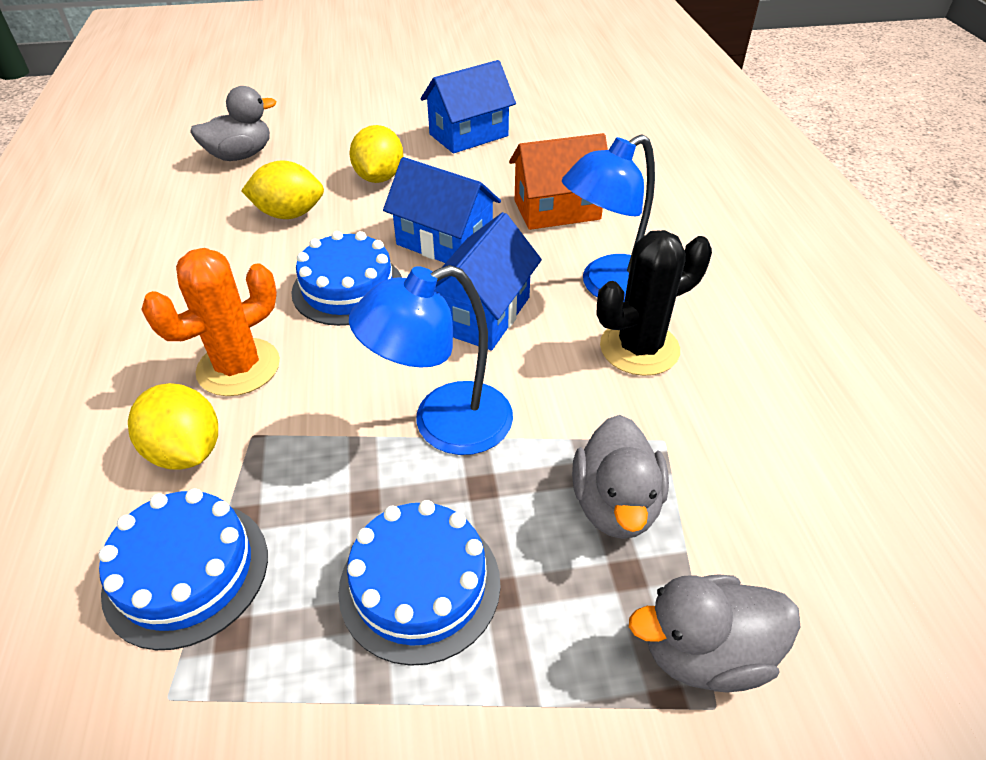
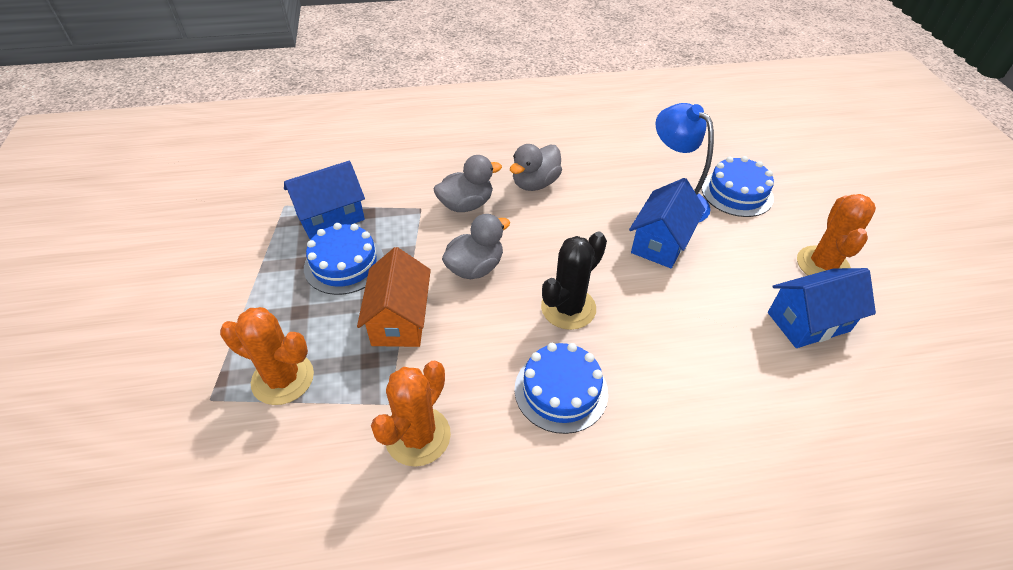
blue lamp: [349,265,513,455] [562,135,655,301] = 2 -> [655,103,714,222] = 1
orange cactus: [141,248,280,396] = 1 -> [220,307,314,405] [371,361,451,467] [797,194,876,275] = 3
yellow lemon: [128,383,218,470] [241,160,324,219] [350,125,403,183] = 3 -> none = 0

